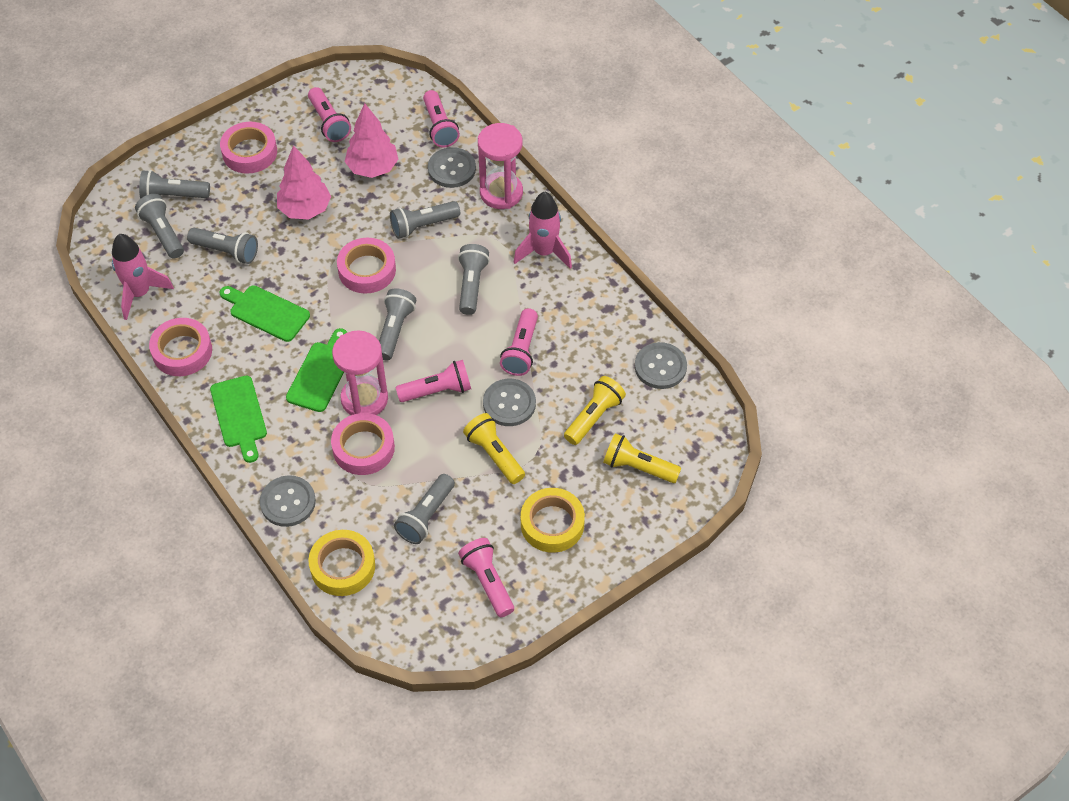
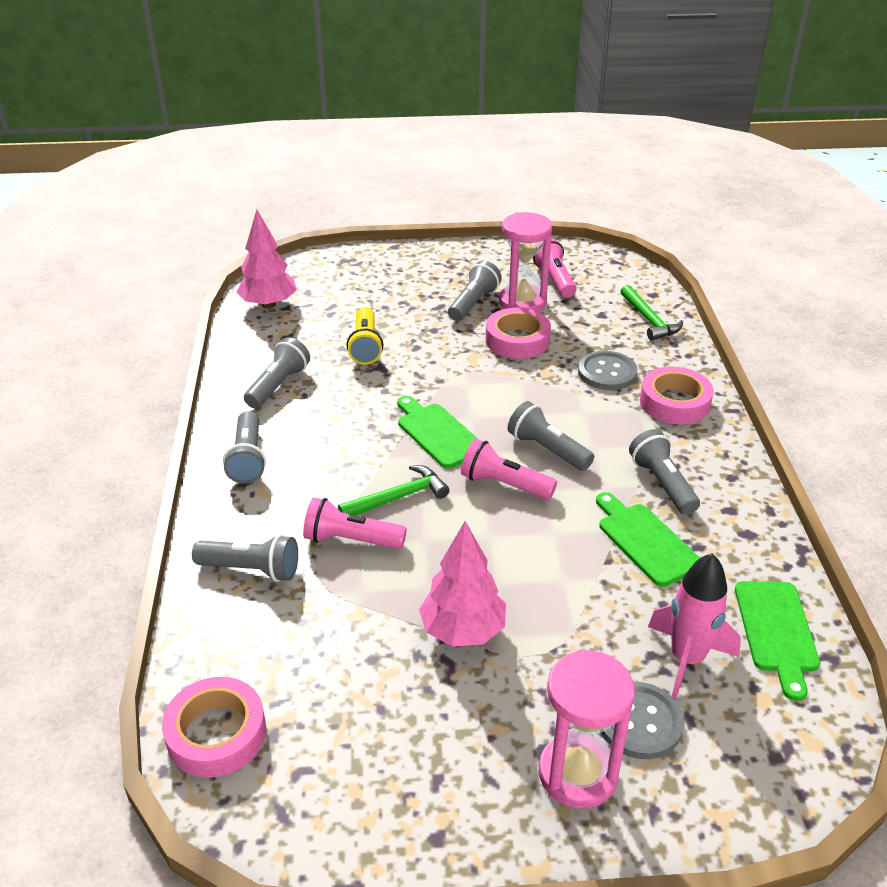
green hammer: none = 0 -> [338,465,449,515] [620,285,683,341] = 2
grey button: [260,475,316,527] [428,147,476,188] [483,379,536,426] [635,342,687,389] = 4 -> [578,351,638,390] [601,682,684,759] = 2
grey flashlight: [135,194,184,258] [139,170,210,199] [187,228,258,264] [379,288,416,361] [390,201,460,239] [394,474,455,544] [458,244,490,315] = 7 -> [192,534,298,582] [223,411,266,484] [244,338,310,408] [448,261,502,321] [508,401,594,471] [629,429,700,515] = 6
pink flashlight: [308,87,351,142] [396,360,471,402] [423,90,460,147] [458,538,514,617] [500,308,538,376] = 5 -> [303,497,407,549] [461,439,557,500] [533,238,577,298] = 3
pink rocket: [112,234,174,320] [514,192,572,269] = 2 -> [648,553,741,700] = 1
pink tape: [149,318,212,376] [220,122,277,174] [331,413,395,475] [337,238,396,294] = 4 -> [162,677,266,778] [486,308,551,359] [640,366,714,424] = 3
yellow flashlight: [463,413,525,484] [564,376,626,445] [603,433,681,483] = 3 -> [346,307,383,365] = 1
yellow tape: [308,530,375,596] [521,488,585,553] = 2 -> none = 0

